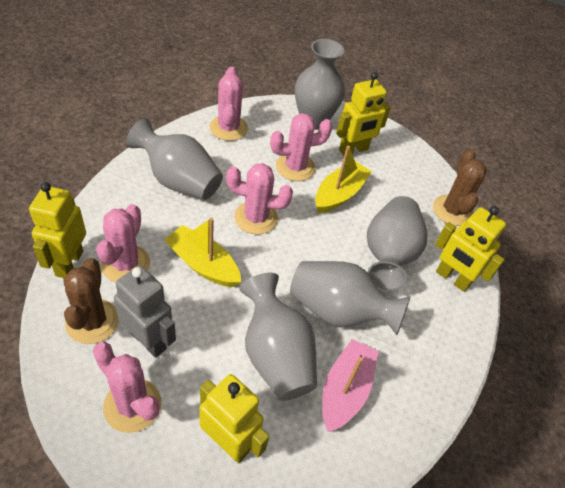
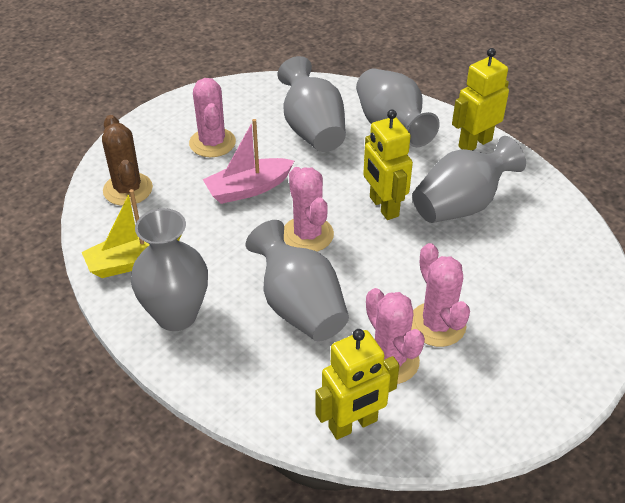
brown cactus: [63,258,119,344] [433,149,487,226] = 2 -> [102,115,153,206] = 1
grey robot: [114,265,176,358] = 1 -> none = 0
pink cactus: [93,342,161,433] [96,204,150,283] [209,67,248,141] [226,163,293,235] [270,113,333,181] = 5 -> [189,78,236,157] [284,167,334,252] [366,288,425,384] [411,243,470,347] = 4
yellow boat: [164,217,241,287] [315,146,372,213] = 2 -> [82,189,181,278] = 1
yellow robot: [29,182,86,278] [199,374,269,463] [336,72,391,156] [435,206,506,292] = 4 -> [315,329,400,440] [363,110,413,220] [452,48,509,150] = 3

